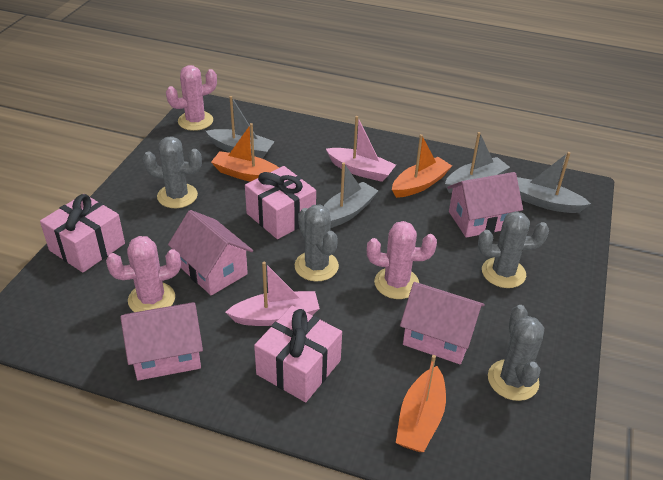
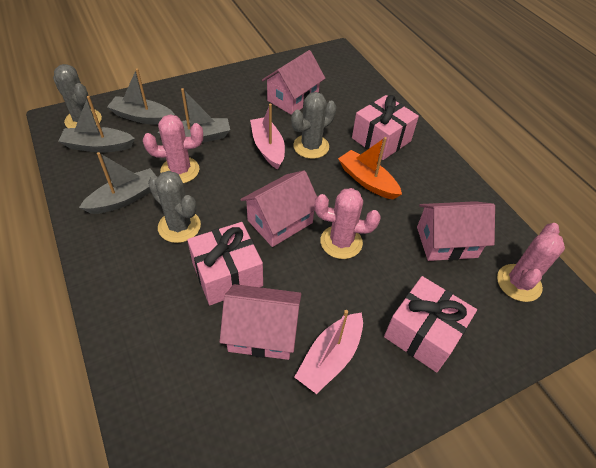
grey cactus: [143,136,202,208] [295,205,339,282] [478,211,549,288] [488,305,544,401] = 4 -> [53,64,102,128] [148,171,201,243] [291,92,336,159] = 3
orange boat: [211,123,279,182] [392,134,452,198] [396,355,446,452] = 3 -> [338,137,402,199] = 1

